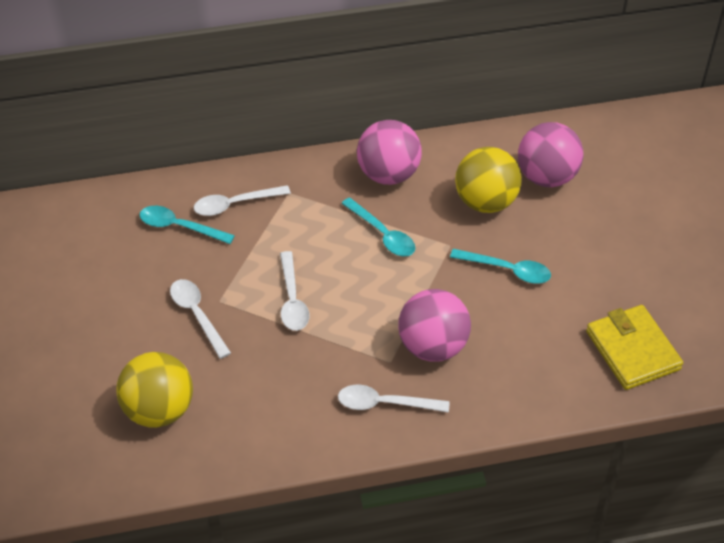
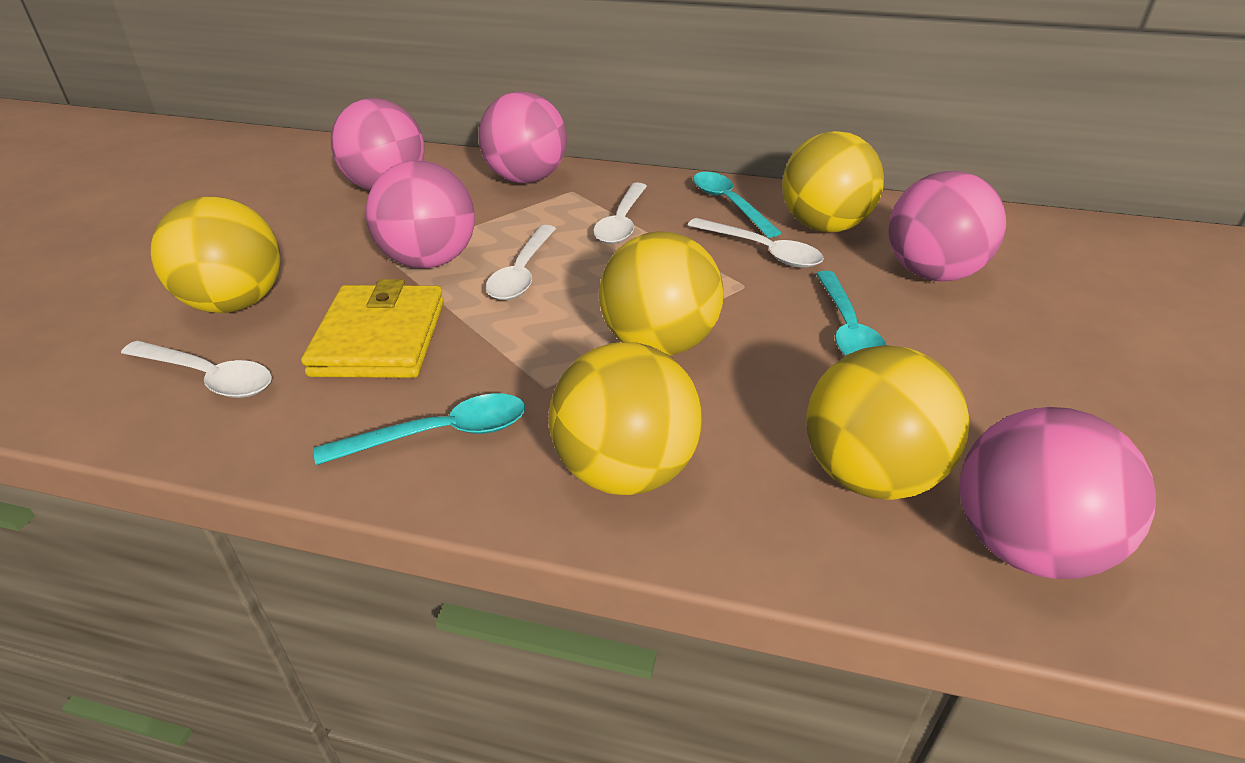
pink ball: [357,120,422,185] [398,289,471,362] [518,122,583,187] = 3 -> [331,98,425,190] [366,160,475,268] [478,91,567,183] [889,171,1006,281] [960,407,1156,579] = 5
yellow ball: [116,352,193,428] [455,147,522,213] = 2 -> [151,197,281,313] [549,342,702,495] [599,231,723,356] [782,131,884,233] [806,345,970,500] = 5

